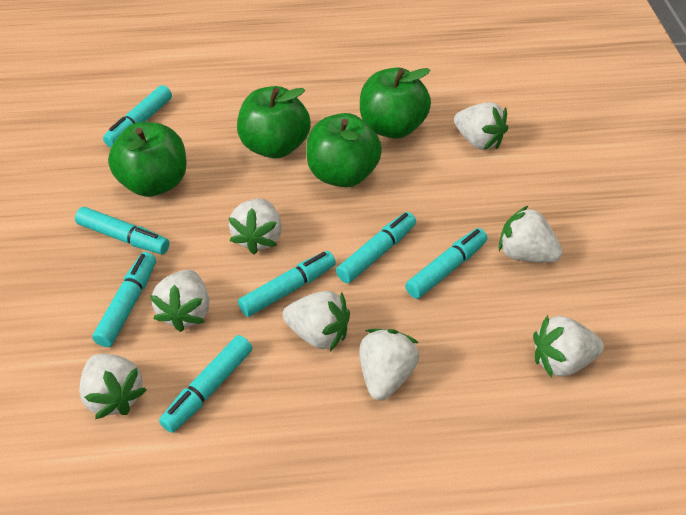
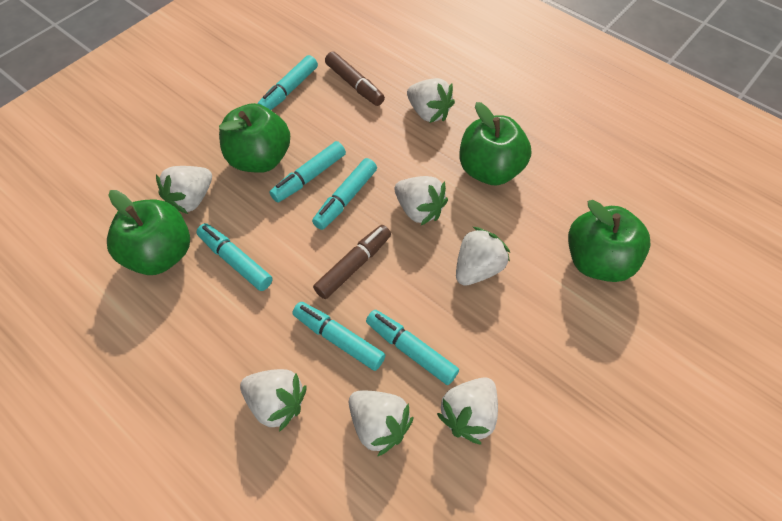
brown marker: none = 0 -> [313,225,391,299] [325,51,385,106] = 2
turquoise marker: [75,207,170,254] [92,252,156,347] [103,85,172,147] [159,335,253,433] [238,251,336,317] [336,212,416,283] [405,228,487,299] = 7 -> [197,223,273,291] [257,55,318,110] [269,141,346,203] [292,302,385,371] [312,158,377,230] [366,310,459,385] = 6
white strawberry: [79,354,147,419] [150,270,209,332] [228,198,282,254] [283,291,350,351] [359,329,419,400] [454,102,508,150] [499,205,563,263] [533,315,604,378] = 8 -> [156,166,212,214] [240,369,307,432] [349,390,413,457] [395,176,448,225] [407,78,455,123] [437,377,498,445] [456,227,510,286] = 7

